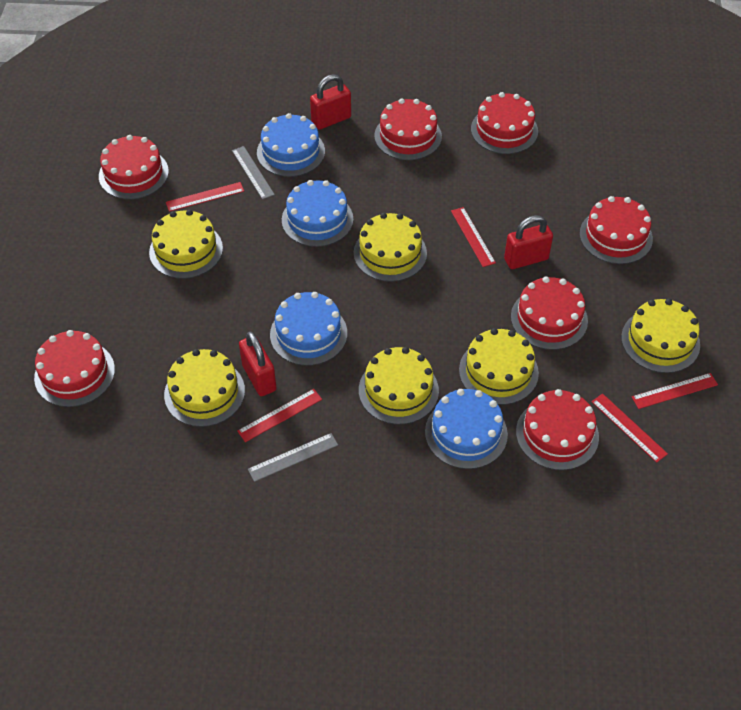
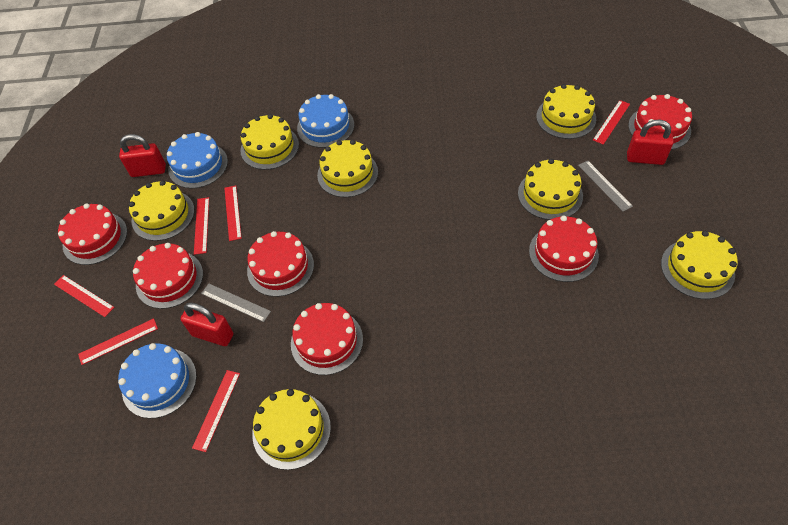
blue cake: [257,113,325,177] [270,292,347,366] [282,180,353,247] [425,389,508,469] = 4 -> [118,343,197,418] [167,132,228,189] [297,94,354,148] = 3
red cake: [34,330,115,407] [99,135,169,199] [374,98,442,160] [471,92,538,154] [511,276,588,350] [516,389,599,470] [580,196,653,264] = 7 -> [58,203,127,265] [133,243,203,309] [247,231,314,297] [291,303,363,375] [529,216,599,282] [628,94,692,150] = 6
red ruler: [166,182,244,212] [237,389,322,442] [451,207,496,267] [592,394,668,463] [632,373,718,409] = 5 -> [54,275,115,317] [78,318,158,365] [192,370,240,452] [194,197,209,255] [224,186,242,241] [593,100,630,145] = 6
yellow cake: [149,210,223,279] [164,349,245,427] [354,213,427,282] [359,347,439,424] [459,328,539,405] [621,299,700,373] = 6 -> [129,180,194,241] [240,114,299,170] [252,389,331,470] [317,140,378,197] [518,159,583,220] [536,84,596,139] [661,231,738,299] = 7

